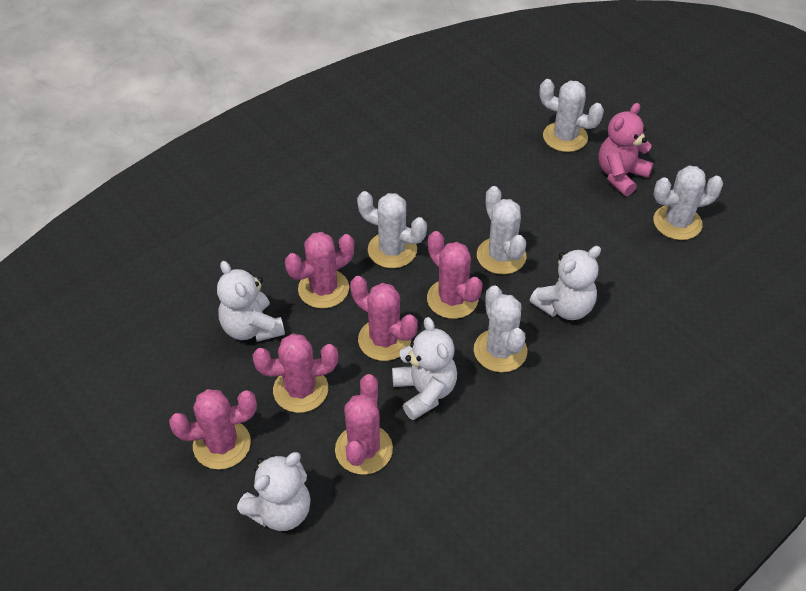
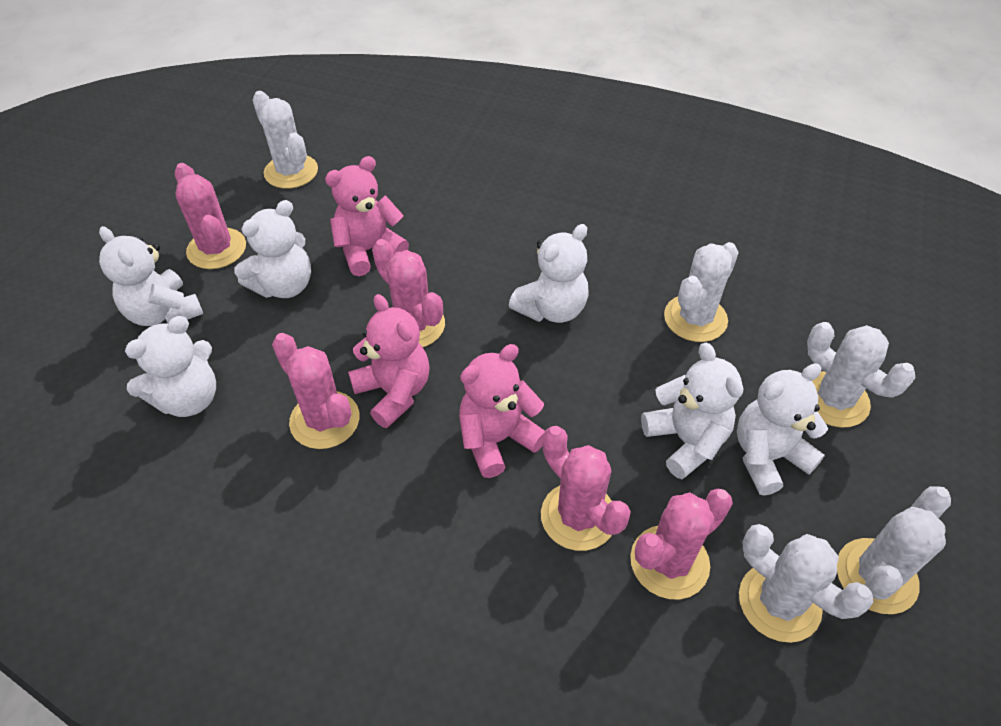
pink cactus: [169,389,257,469] [253,333,338,413] [285,232,354,309] [335,374,393,475] [350,276,418,361] [427,231,483,319] = 6 -> [175,163,246,269] [272,333,359,449] [372,239,445,347] [541,426,631,551] [630,489,733,599] = 5
pink teddy bear: [598,103,654,196] = 1 -> [325,156,409,276] [348,294,430,428] [459,344,545,478] = 3
white teddy bear: [217,261,285,342] [237,452,311,531] [392,317,457,420] [530,246,601,320] = 4 -> [99,226,203,326] [125,316,216,417] [234,200,311,298] [509,224,588,323] [641,343,743,479] [737,363,828,496] = 6

